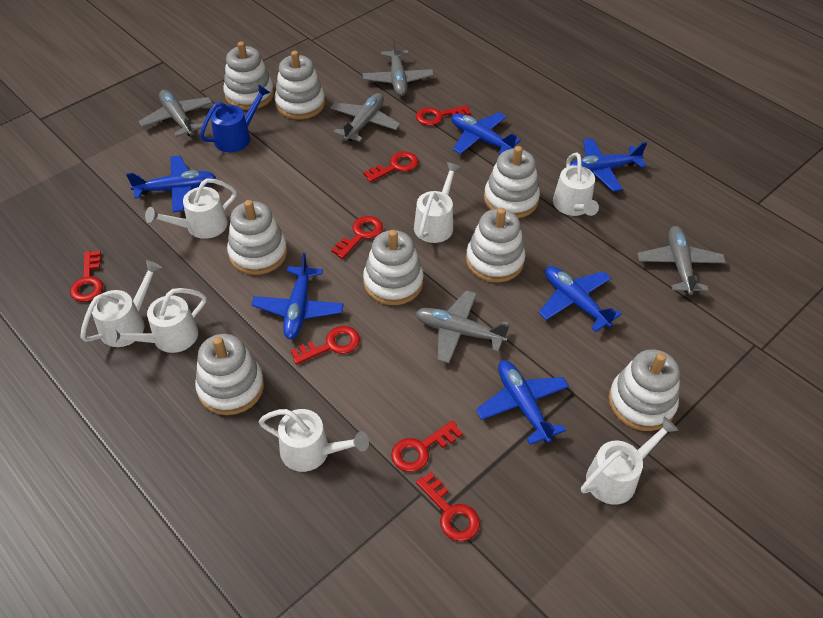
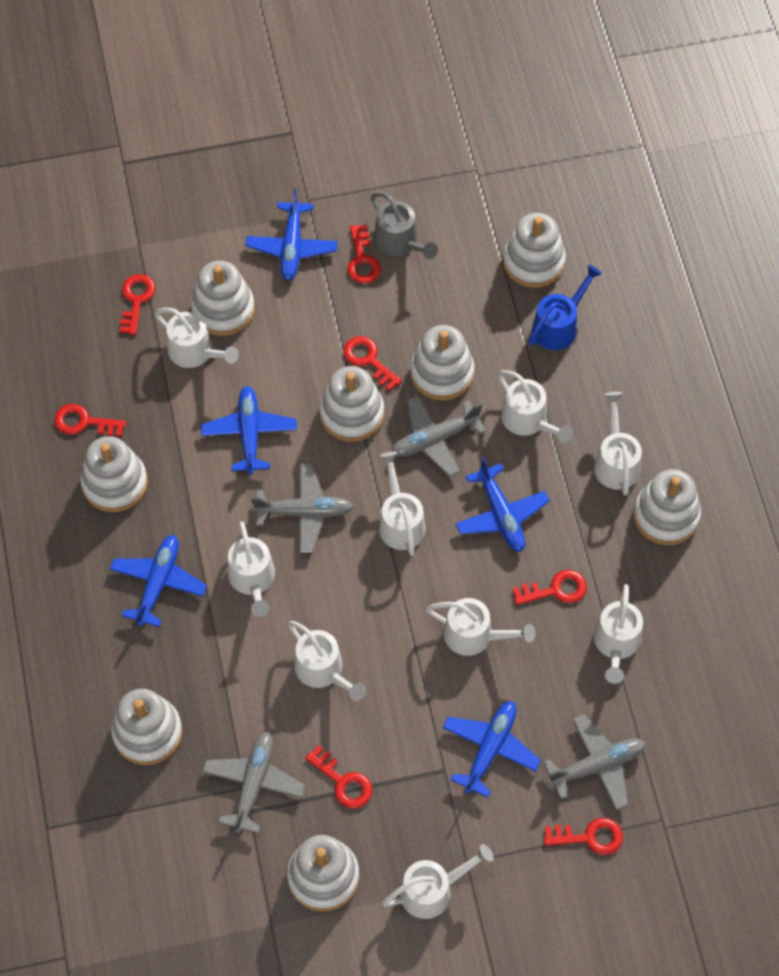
blue plane: [126,156,216,212] [252,253,344,339] [451,112,521,155] [476,360,569,445] [539,266,622,332] [570,138,647,192] = 6 -> [110,535,207,627] [201,386,297,475] [246,189,338,281] [442,701,541,798] [455,457,550,552] = 5
grey plane: [139,90,213,137] [330,93,400,142] [362,37,434,96] [415,290,510,363] [637,226,726,295] = 5 -> [202,732,305,833] [251,464,354,553] [392,395,486,477] [544,714,646,811] = 4
grey watering can: none = 0 -> [371,192,438,259] = 1
white watering can: [80,260,162,347] [106,288,206,353] [145,178,237,239] [258,409,369,472] [414,162,461,243] [553,153,599,216] [581,417,679,505] = 7 -> [155,308,239,368] [228,521,275,617] [288,621,366,701] [379,452,426,556] [382,844,494,919] [426,598,535,656] [498,370,573,443] [594,392,642,495] [594,584,643,684] = 9

